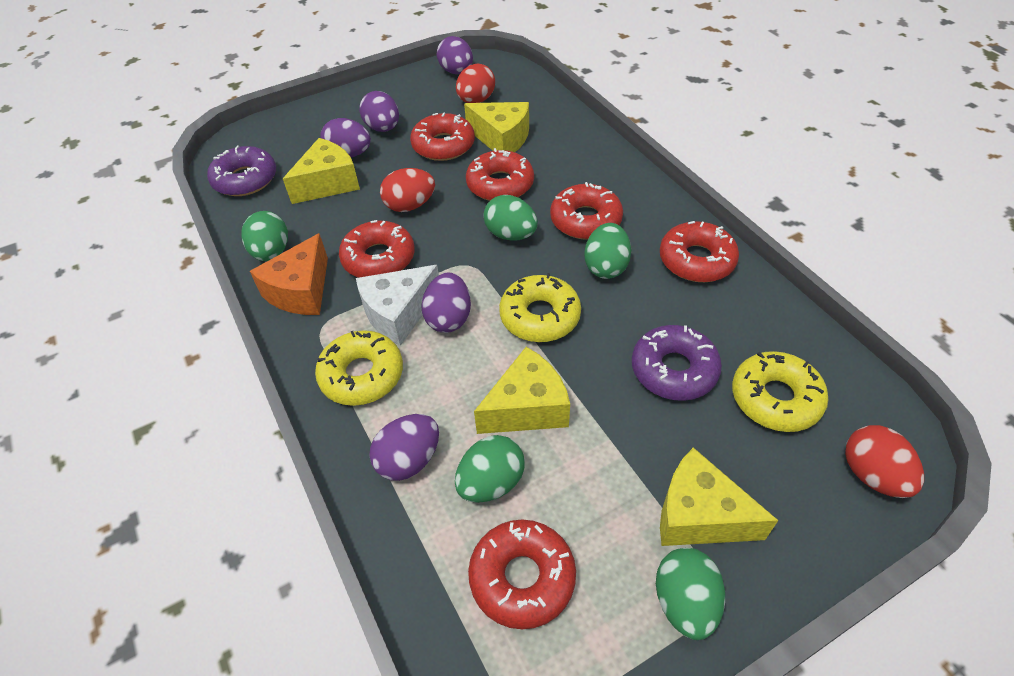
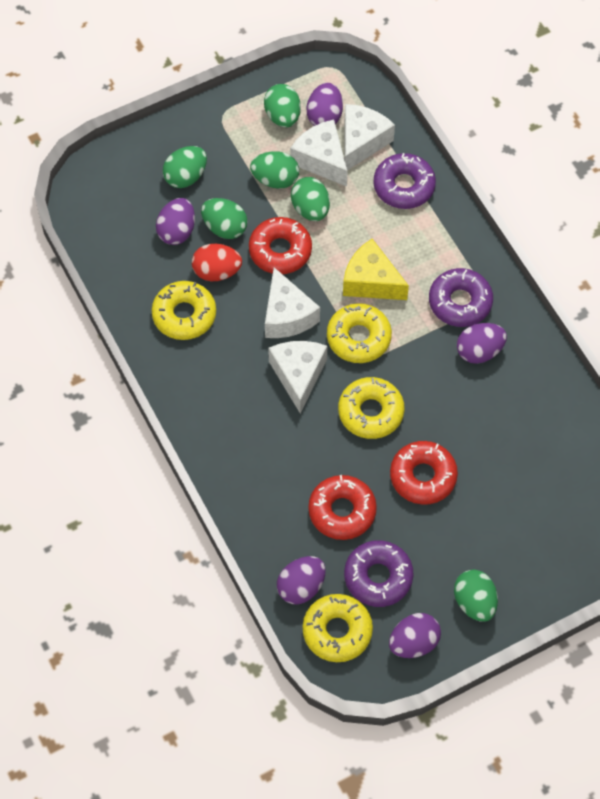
green egg: [241,211,288,261] [455,435,525,503] [484,195,538,241] [584,223,631,279] [656,548,725,640] = 5 -> [163,146,207,188] [201,198,248,239] [250,151,299,189] [264,84,301,127] [291,177,330,221] [454,570,498,622] = 6
orange cheese: [250,233,328,315] = 1 -> none = 0
purple donut: [207,145,276,196] [632,325,722,401] = 2 -> [344,540,414,607] [373,153,436,209] [429,268,493,327] = 3
red donut: [339,220,415,278] [410,112,475,161] [466,148,534,201] [468,520,576,629] [550,182,623,240] [660,221,739,282] = 6 -> [249,217,312,274] [308,475,377,540] [390,441,458,505] = 3
red egg: [380,168,435,212] [456,64,495,103] [845,425,924,498] = 3 -> [192,244,242,281] = 1
white cheese: [356,265,439,346] = 1 -> [265,267,320,338] [268,341,327,413] [290,120,347,187] [345,104,395,170] = 4
yellow cheese: [283,138,360,204] [464,102,529,152] [474,347,570,434] [660,447,778,546] = 4 -> [343,239,409,300] = 1
yellow donut: [315,330,403,406] [499,273,581,342] [732,351,828,432] = 3 -> [152,281,216,340] [303,594,373,662] [327,303,392,363] [338,377,405,439] = 4

